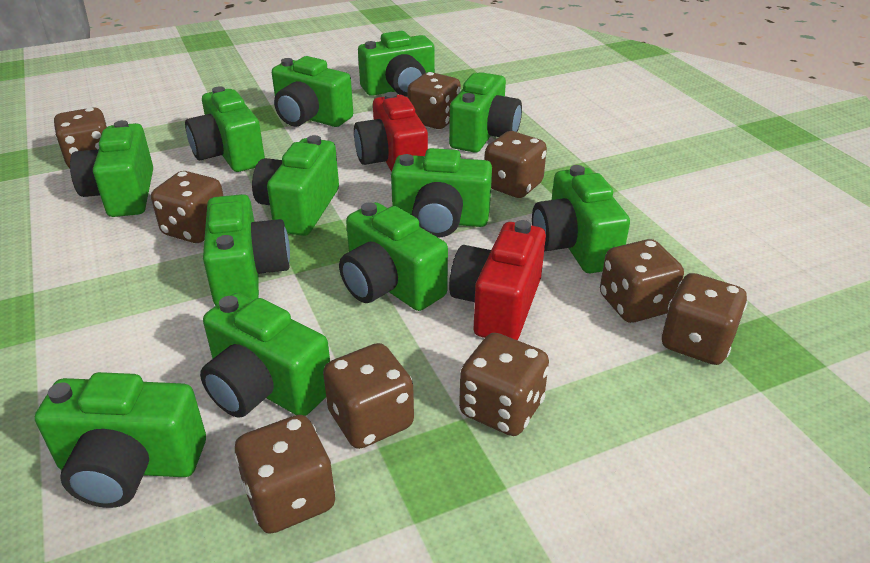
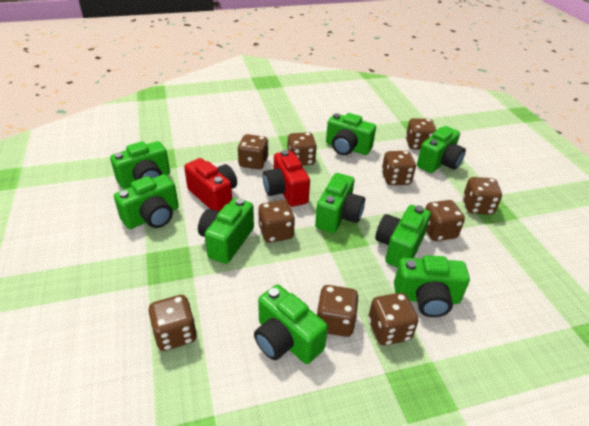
brown dice: [54,107,108,168] [151,171,223,243] [234,415,336,534] [323,343,414,449] [407,72,461,129] [459,333,549,436] [485,131,547,198] [600,239,684,323] [661,273,747,365] = 9 -> [149,295,197,351] [237,134,269,169] [258,200,295,243] [287,132,317,166] [317,285,359,337] [368,293,418,345] [382,151,416,185] [406,118,436,149] [425,200,465,241] [463,177,502,215] = 10
green camera: [35,372,206,508] [70,120,153,217] [185,86,265,172] [200,293,330,418] [203,194,290,306] [252,135,339,236] [272,56,353,127] [339,202,448,311] [358,31,435,96] [391,148,492,237] [449,72,522,153] [532,165,630,273] = 12 -> [110,141,170,189] [114,174,179,229] [198,198,254,264] [254,285,328,364] [315,173,365,233] [326,113,376,155] [375,205,431,268] [394,255,470,317] [417,126,466,173] = 9

